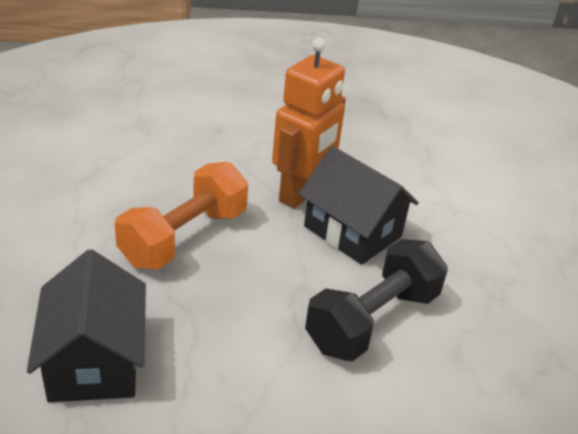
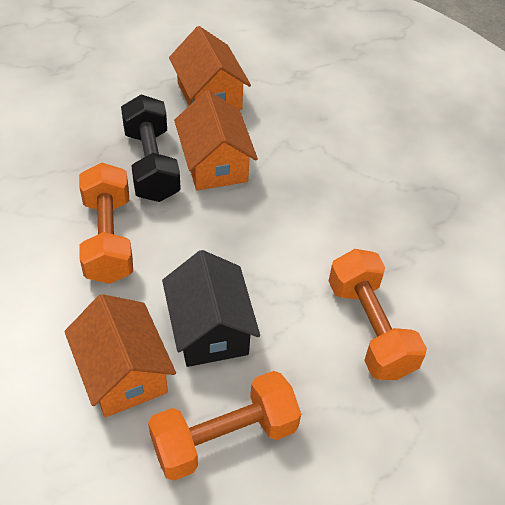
black house: [27,249,146,402] [299,146,419,264] = 2 -> [162,250,260,367] = 1
orange dumbbell: [115,162,248,269] = 1 -> [79,162,133,284] [148,371,301,481] [329,249,427,380] = 3
orange house: none = 0 -> [64,294,176,417] [169,26,251,110] [174,90,258,191] = 3
orange robot: [272,37,346,209] = 1 -> none = 0

